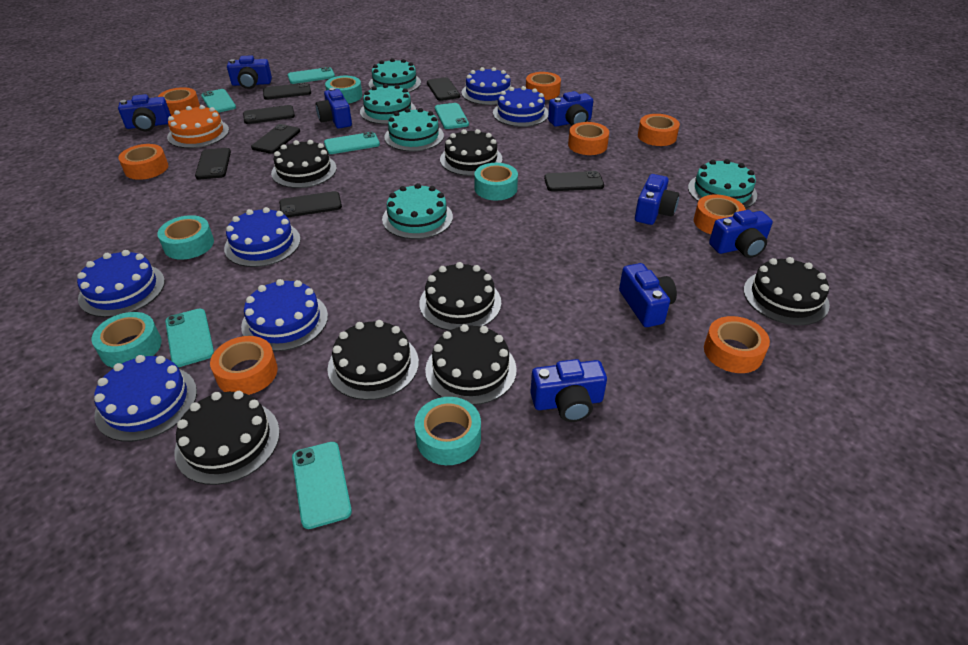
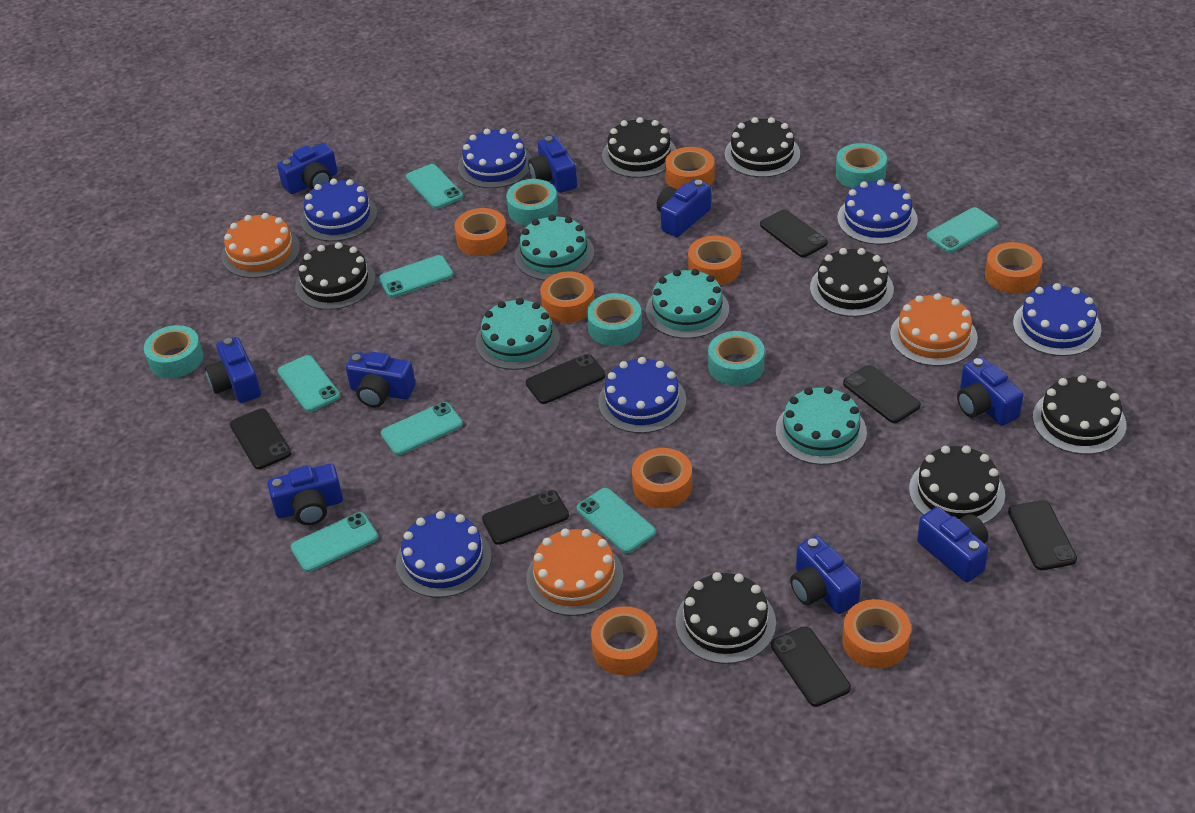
blue camera: [118,94,171,131] [227,55,272,89] [316,88,352,128] [530,359,607,422] [548,91,593,127] [619,263,677,327] [635,174,679,225] [709,210,773,258] = 8 -> [205,337,261,403] [267,463,343,525] [277,143,338,194] [346,352,416,408] [528,136,577,193] [656,179,711,237] [790,536,861,614] [917,507,989,582] [957,357,1024,426] = 9
orange cake: [167,105,229,148] = 1 -> [221,213,300,278] [526,528,624,616] [890,293,978,366] = 3
turquoise cake: [360,84,416,124] [369,58,421,93] [382,183,453,239] [384,108,444,151] [688,159,757,209] = 5 -> [476,298,560,370] [515,214,594,281] [646,269,729,339] [776,386,867,465] = 4
turquoise phone: [165,308,214,367] [201,89,236,113] [288,67,335,84] [292,442,352,529] [324,132,380,154] [435,103,469,129] = 6 -> [278,355,340,412] [291,512,378,572] [379,255,453,298] [381,402,463,455] [406,164,463,209] [577,488,656,553] [927,207,998,253] = 7

